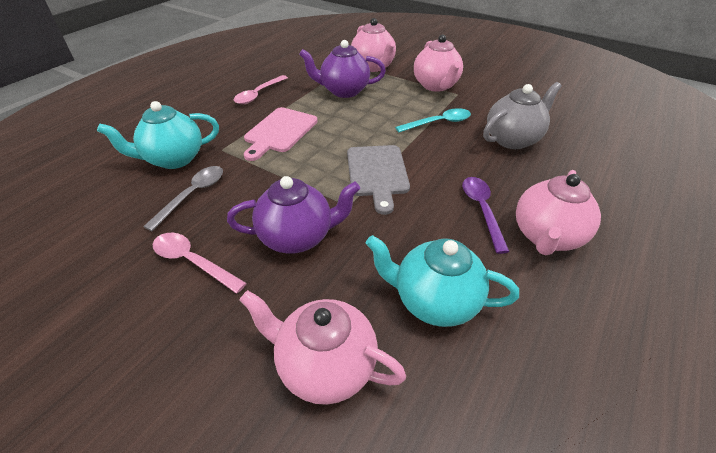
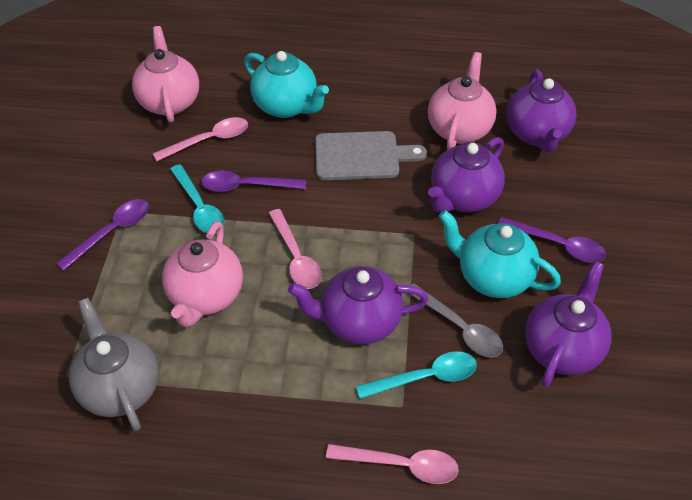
pink cutting board: [244,107,318,161] = 1 -> none = 0
pink spoon: [153,233,247,294] [234,75,288,104] = 2 -> [153,117,248,161] [269,209,322,289] [326,444,459,484] = 3
pink teapot: [240,290,406,405] [351,18,396,72] [414,34,463,92] [516,170,601,256] = 4 -> [132,26,199,123] [162,222,243,328] [428,52,497,149] = 3
purple spoon: [462,177,510,254] = 1 -> [56,199,149,271] [201,170,306,192] [498,217,606,263] = 3
purple teapot: [227,176,360,254] [299,40,386,98] = 2 -> [288,266,428,344] [428,137,505,213] [507,69,577,152] [525,261,612,387] = 4
turquoise spoon: [395,108,471,132] = 1 -> [170,164,225,233] [356,351,477,399] = 2

